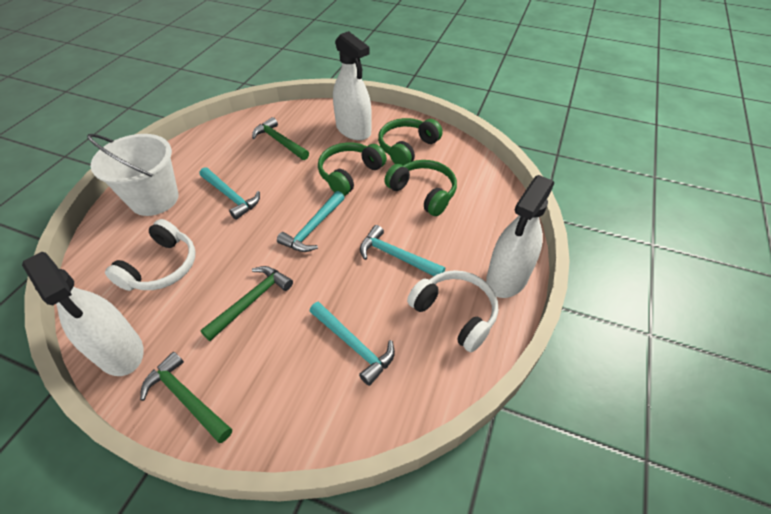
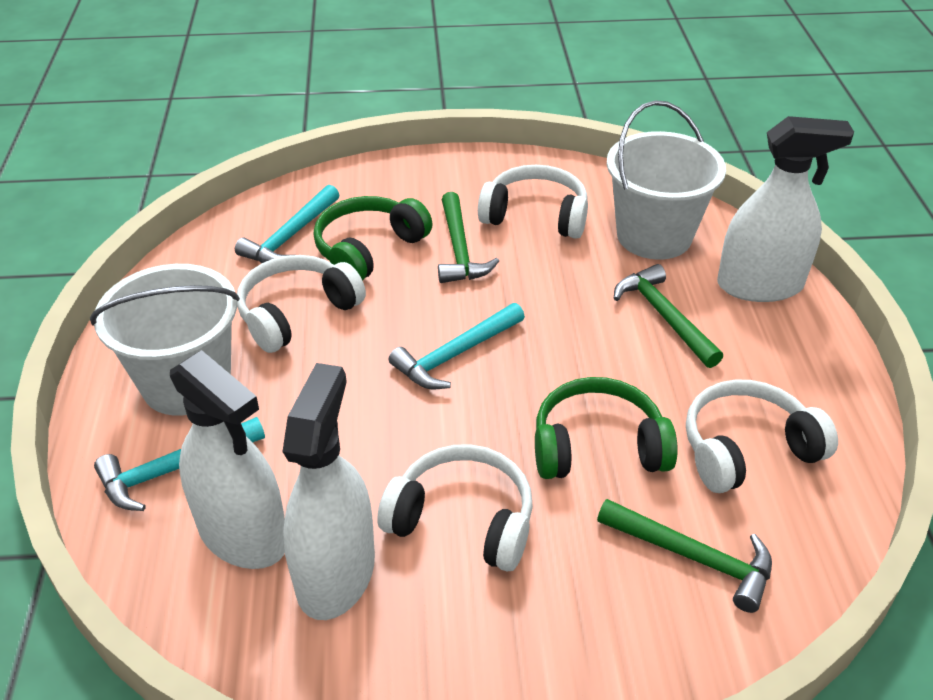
green headphones: [318,142,387,196] [378,118,443,165] [384,160,457,216] = 3 -> [314,196,432,281] [535,377,678,479] = 2
turquoise hammer: [200,167,260,220] [277,191,345,252] [309,302,395,386] [360,225,445,276] = 4 -> [94,417,265,511] [235,185,339,263] [389,303,525,390] = 3
white bucket: [87,134,179,216] = 1 -> [90,264,240,416] [607,100,726,260] = 2
white headphones: [105,219,195,291] [407,270,498,352] = 2 -> [237,255,366,353] [378,444,533,571] [478,165,588,239] [686,380,838,493] = 4

